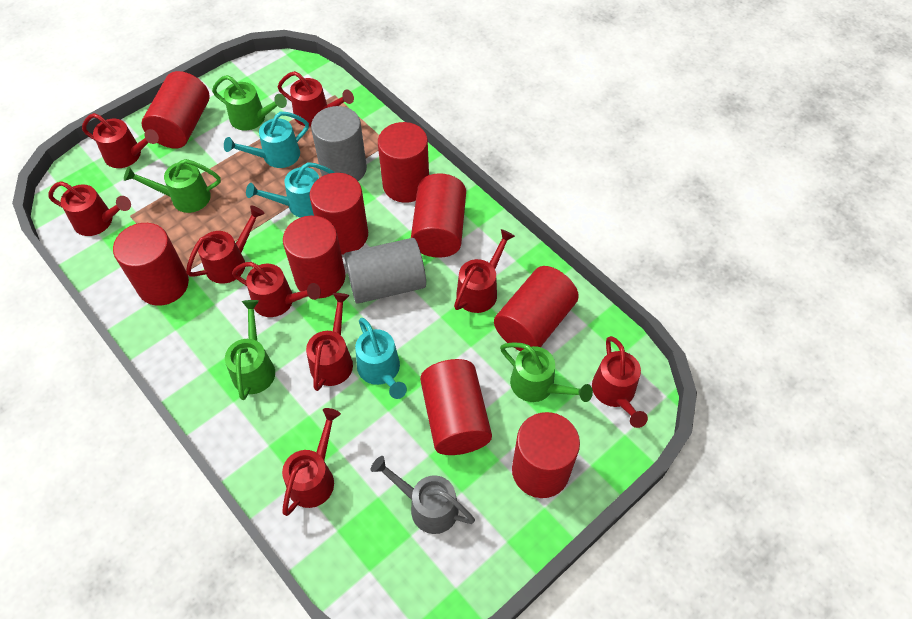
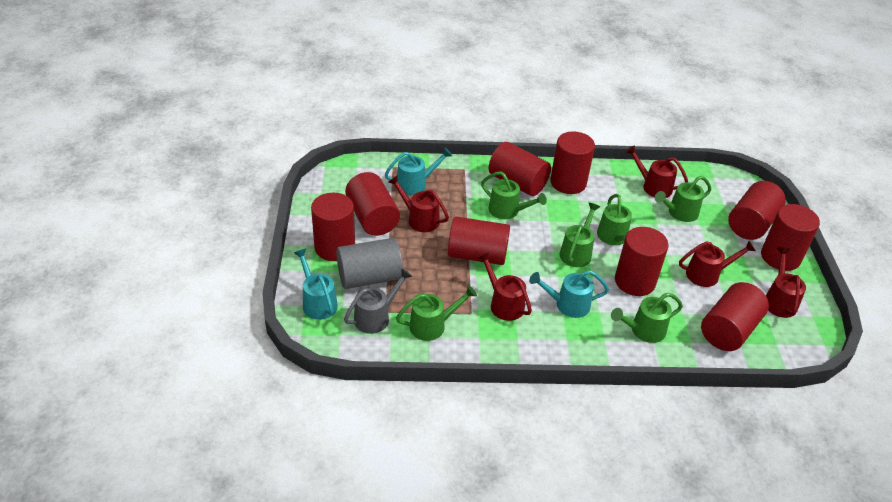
green watering can: [124,159,221,213] [212,75,287,130] [225,300,275,400] [500,342,593,402] = 4 -> [396,285,477,341] [481,171,547,219] [560,203,600,267] [597,194,632,245] [611,293,683,343] [655,176,711,222] = 6
grey cylinder: [311,106,367,181] [344,238,426,304] = 2 -> [336,238,403,289] = 1
red watering can: [48,181,131,236] [82,113,159,168] [186,205,265,284] [232,262,321,317] [278,71,354,127] [282,408,341,516] [306,293,353,391] [454,229,515,313] [592,336,648,428] = 9 -> [388,176,449,232] [477,252,532,321] [625,145,688,198] [679,241,756,287] [766,248,806,318] = 5

